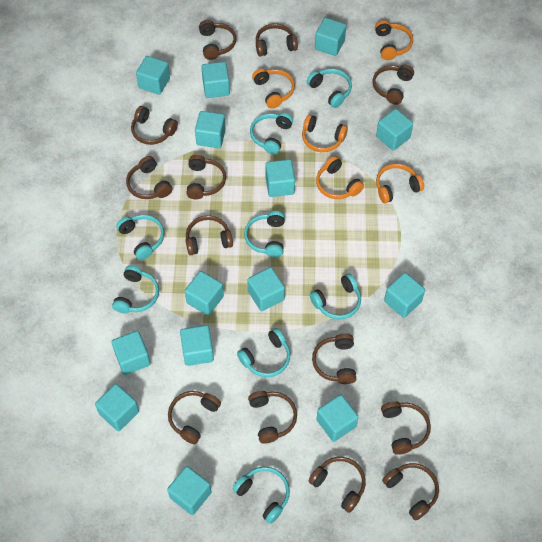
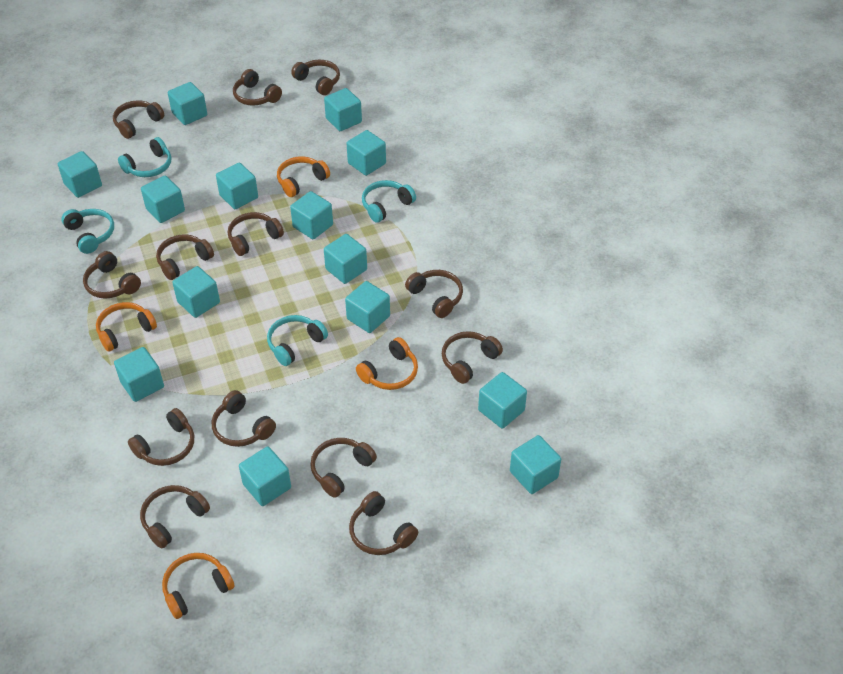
orange headphones: [252,68,295,109] [302,114,348,152] [316,156,364,199] [375,20,413,60] [376,164,424,203] = 5 -> [96,302,157,352] [162,553,235,619] [277,156,330,197] [356,337,418,390] = 4
turquoise headphones: [112,266,159,314] [116,215,164,260] [233,467,290,524] [237,328,290,377] [244,211,285,257] [250,113,293,155] [307,68,352,108] [310,274,361,320] = 8 -> [61,209,114,254] [118,137,171,177] [267,315,328,366] [362,180,416,223] = 4

